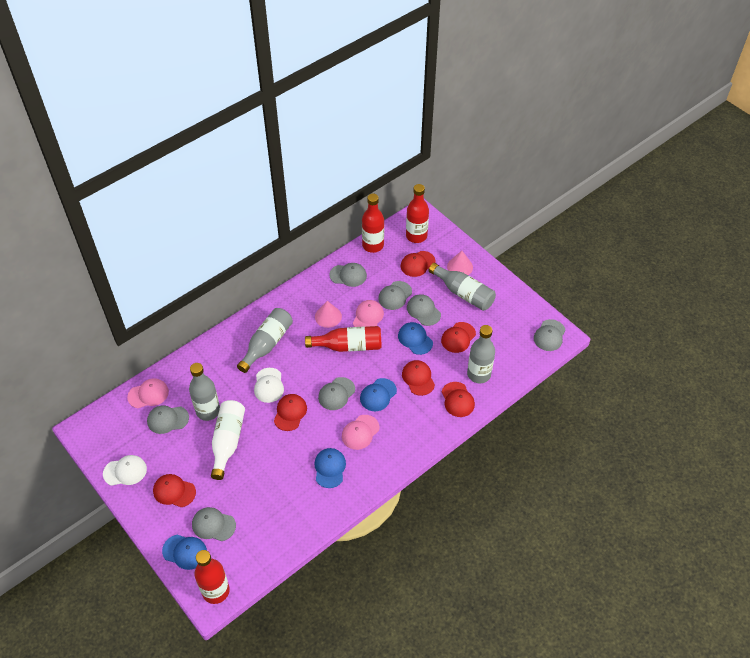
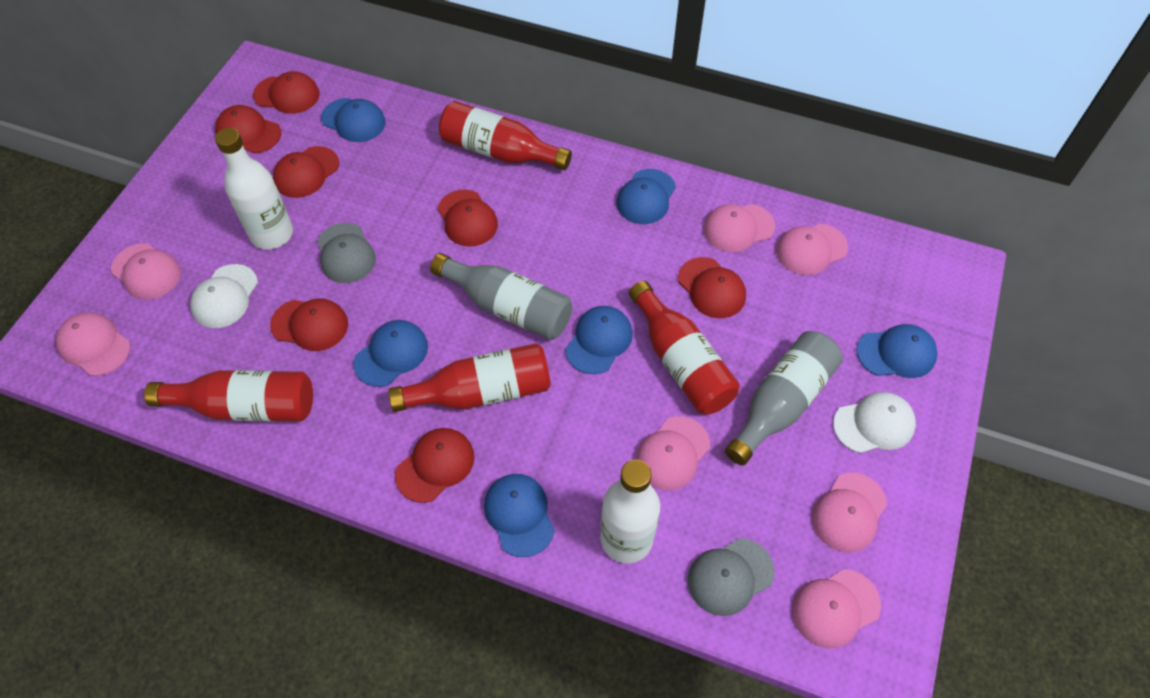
blue cap: [162,534,207,570] [314,448,346,488] [360,378,397,411] [398,322,433,355] = 4 -> [321,98,386,142] [353,320,428,387] [484,474,555,557] [565,306,633,374] [616,169,676,224] [856,324,938,378] = 6
grey bottle: [189,363,220,421] [237,308,293,373] [429,263,496,311] [467,325,495,383] = 4 -> [430,253,572,340] [725,331,843,465] = 2
grey cap: [147,405,189,434] [192,507,236,541] [318,377,355,410] [330,263,367,287] [378,281,412,310] [407,294,441,326] [534,319,566,351] = 7 -> [317,223,376,283] [688,538,775,616] = 2
pink cap: [127,378,169,408] [342,415,380,450] [353,300,384,327] = 3 -> [56,312,131,376] [111,243,181,300] [636,416,710,490] [704,204,775,252] [776,224,848,275] [792,569,881,649] [812,473,887,552] = 7
pink cone: [315,301,342,328] [447,251,473,275] = 2 -> none = 0
red cap: [153,474,196,507] [274,394,307,431] [401,251,435,277] [402,360,435,396] [441,322,476,353] [442,382,475,417] = 6 -> [215,105,281,153] [253,71,320,114] [270,298,348,351] [273,146,339,198] [395,428,475,503] [437,190,498,247] [678,257,746,318] = 7
white bottle: [211,400,245,480] = 1 -> [215,128,293,250] [600,460,660,563] = 2

